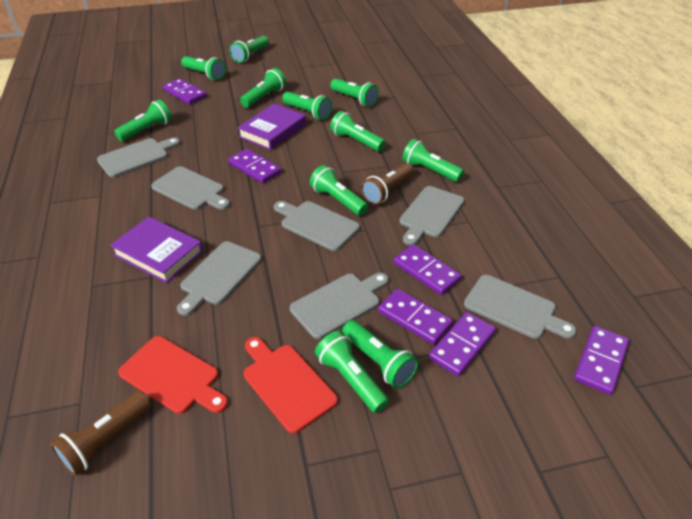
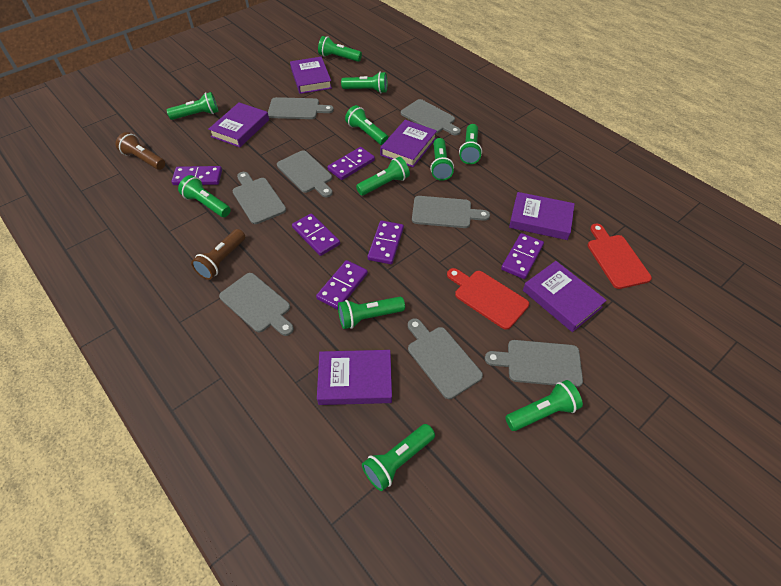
grey cutting board: [97,137,180,177] [151,166,230,210] [177,241,261,316] [274,201,360,251] [290,273,389,339] [399,186,464,245] [464,275,577,339] = 7 -> [219,273,294,336] [233,172,286,224] [268,97,334,119] [277,150,333,197] [401,99,461,136] [408,318,483,399] [412,196,490,228] [485,340,583,388] = 8
purple book: [110,217,203,283] [237,103,306,150] = 2 -> [208,102,269,147] [290,57,332,94] [317,350,392,405] [380,120,437,167] [509,192,575,240] [523,261,607,332] = 6

